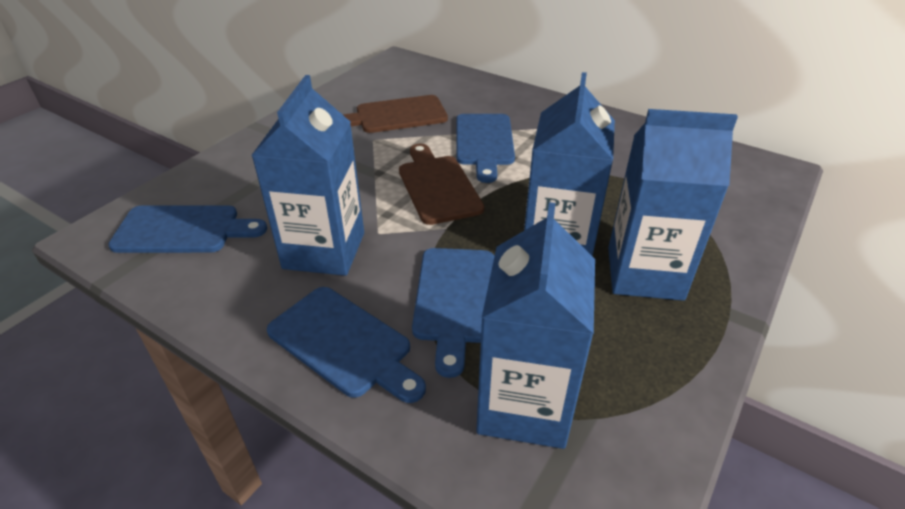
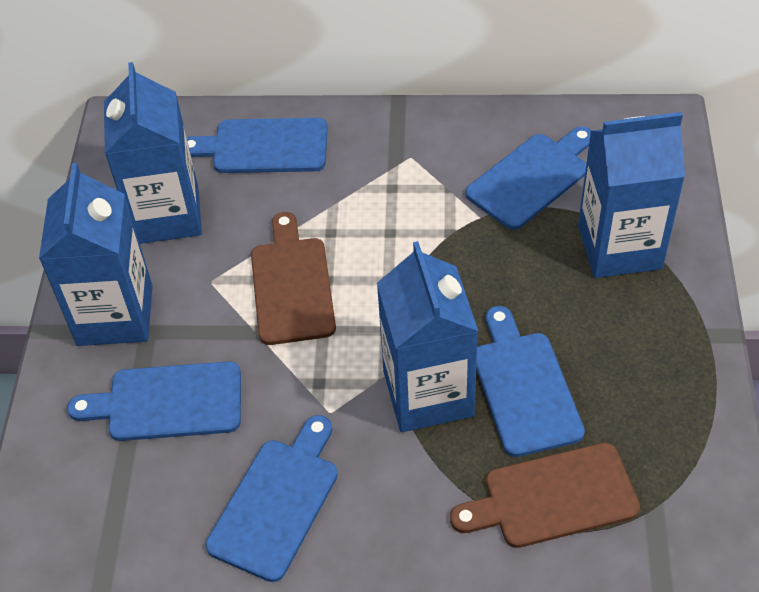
blue cutting board: [108,205,267,253] [267,287,426,403] [412,248,494,378] [456,114,515,183] = 4 -> [67,361,241,441] [187,118,328,173] [206,415,338,582] [466,126,592,230] [476,306,585,457] = 5

